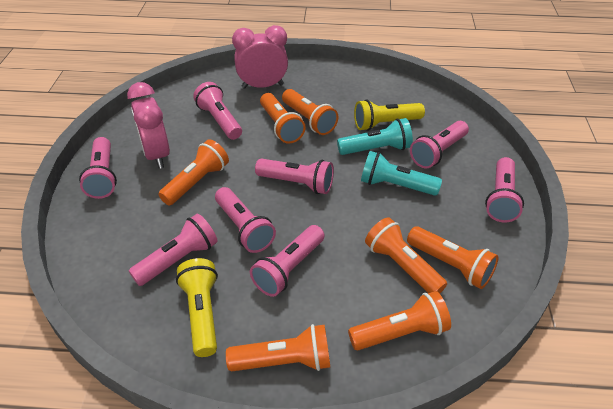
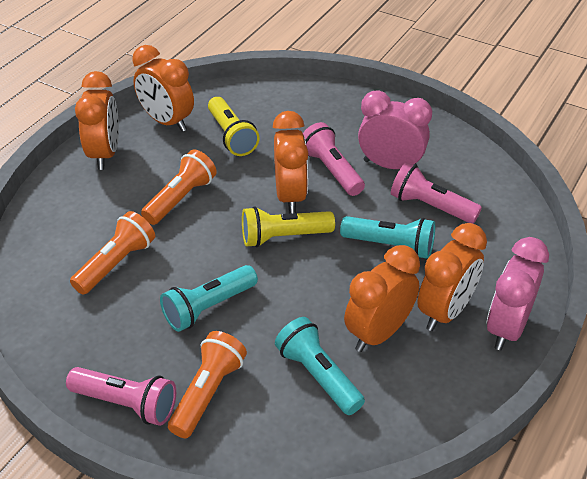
orange clock: none = 0 -> [75,71,119,170] [132,45,194,132] [273,111,308,214] [344,245,420,352] [417,223,487,331] = 5
orange flashlight: [158,139,229,205] [226,324,330,371] [260,93,306,144] [282,89,338,135] [348,291,451,350] [365,217,447,294] [407,226,499,289] = 7 -> [70,211,155,295] [141,150,217,225] [168,331,247,438] = 3
pink flashlight: [79,137,117,199] [129,214,218,286] [193,82,242,140] [215,187,276,253] [250,225,325,297] [255,158,334,194] [410,121,469,168] [485,157,524,223] = 8 -> [66,367,176,426] [303,122,365,196] [391,162,482,224] = 3
turquoise flashlight: [337,118,413,155] [361,151,442,196] = 2 -> [160,265,258,332] [275,317,365,415] [340,216,435,259] = 3

